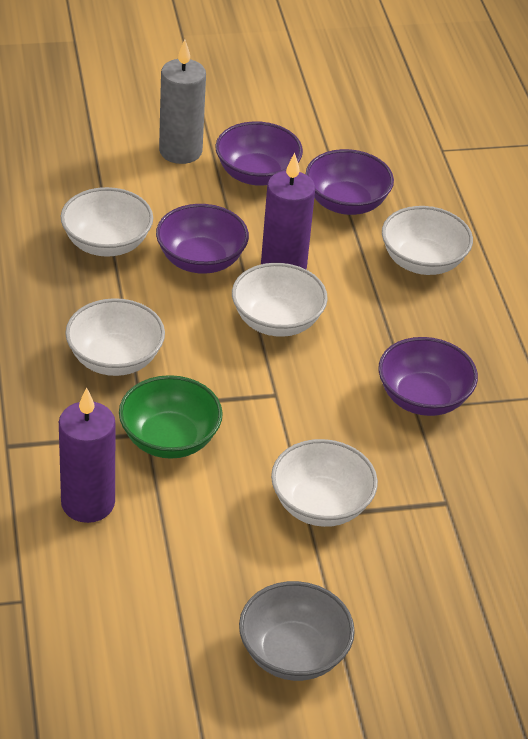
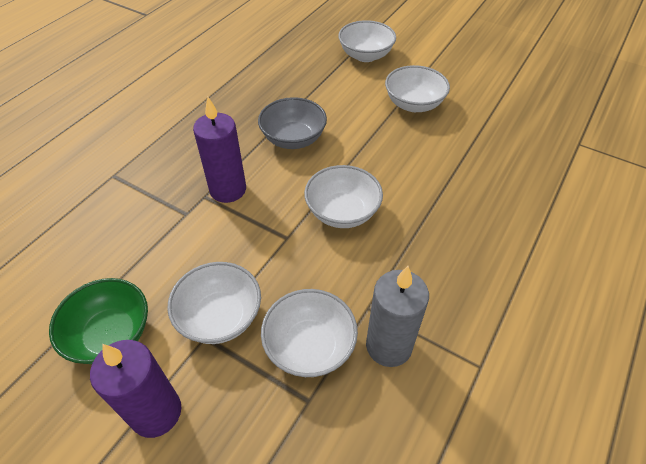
purple bowl: [156,204,249,274] [215,121,303,186] [306,149,394,215] [378,337,478,416] = 4 -> none = 0

